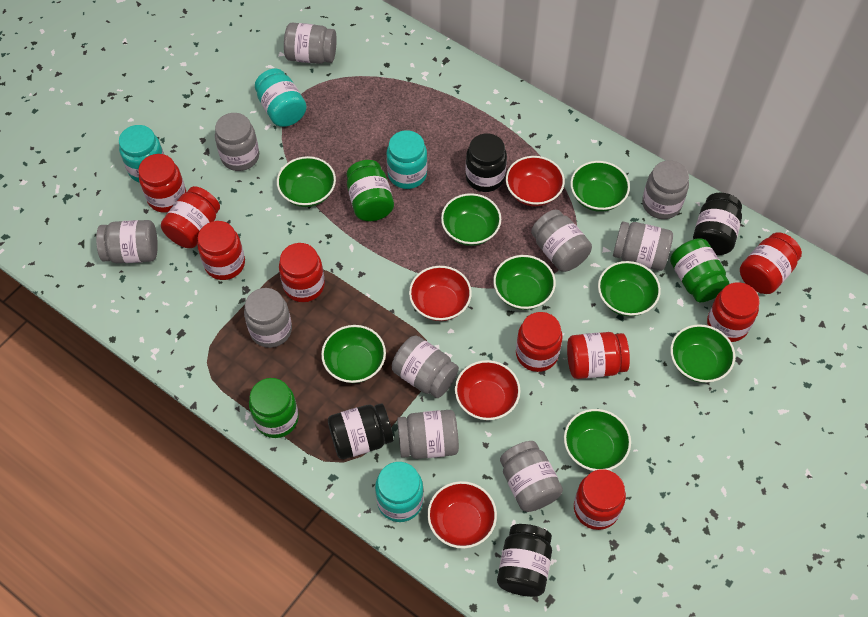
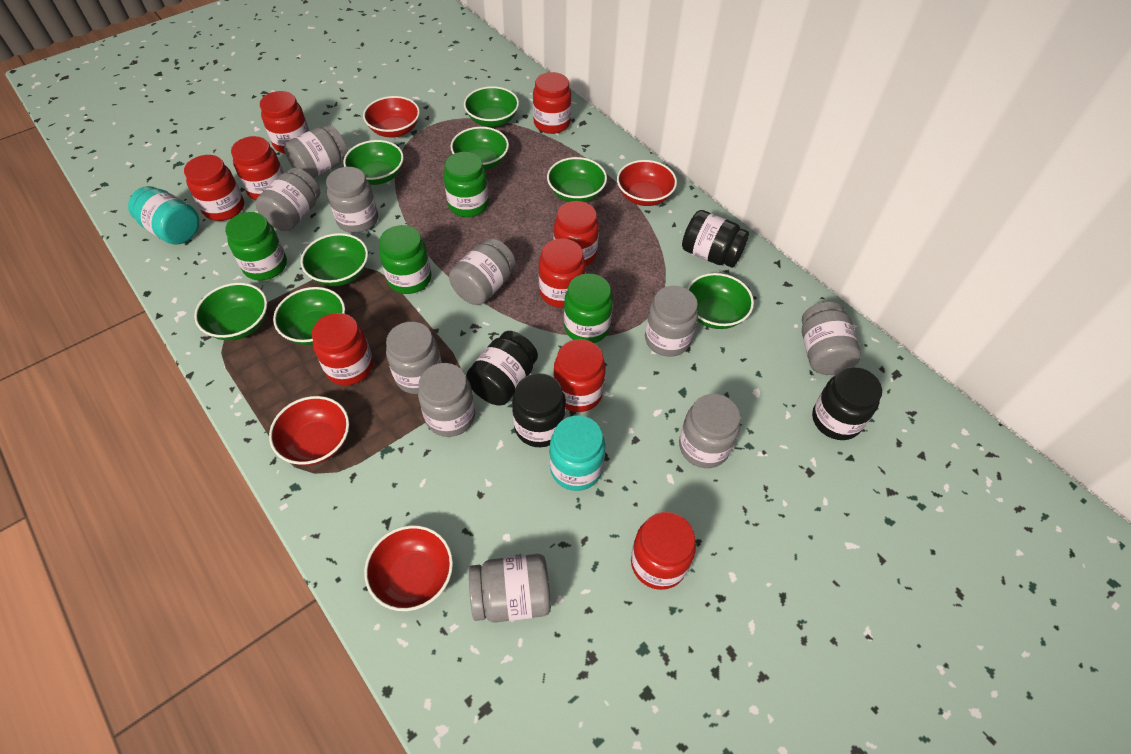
green jar: [249,378,299,438] [347,160,394,221] [670,238,729,302] = 3 -> [225,212,287,281] [379,225,431,294] [443,152,489,217] [564,274,613,343] = 4
turquoise jar: [119,125,164,183] [255,69,307,127] [375,462,424,522] [386,130,427,189] = 4 -> [128,186,199,245] [549,415,605,491] = 2

